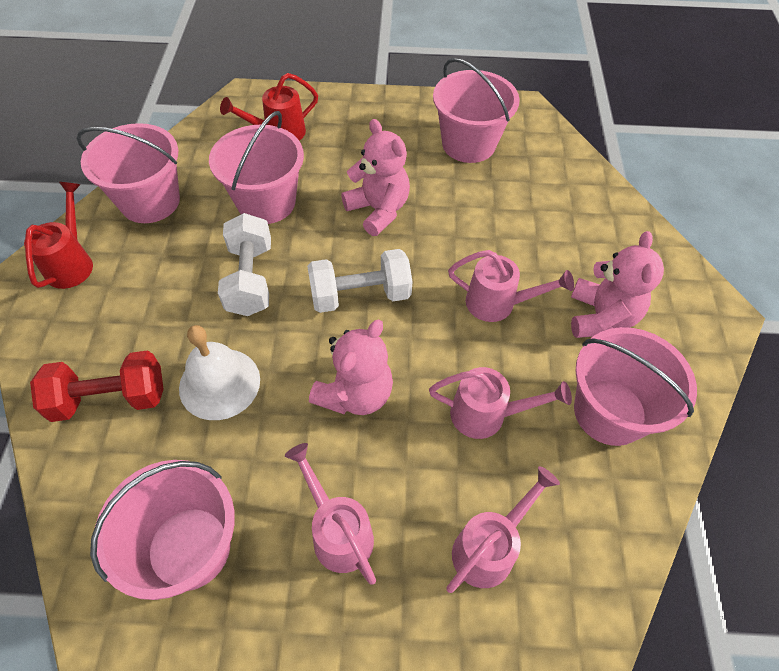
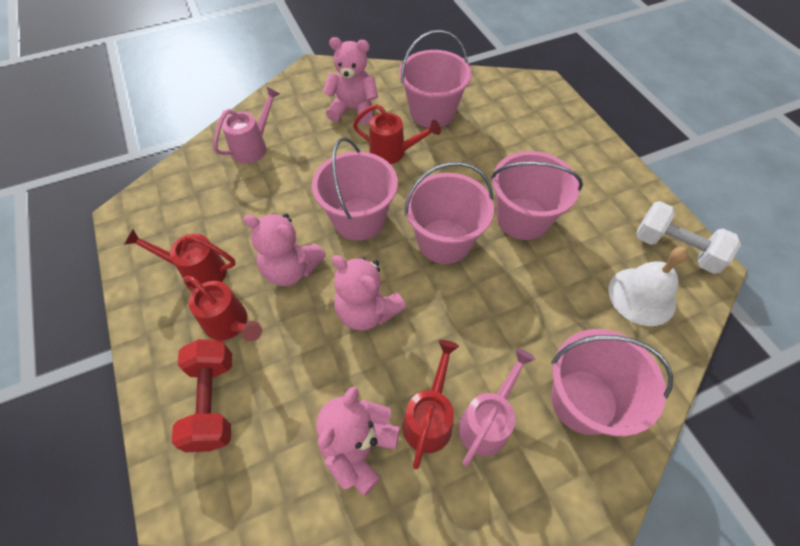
pink teddy bear: [309,320,393,415] [341,119,410,236] [571,231,664,338] = 3 -> [243,213,326,286] [316,386,400,496] [323,37,378,125] [332,255,406,331] = 4
pink watering can: [285,443,376,585] [429,367,572,439] [446,466,560,593] [448,250,574,322] = 4 -> [213,87,280,164] [458,348,535,466] = 2
red watering can: [24,182,93,289] [220,73,318,141] = 2 -> [124,229,236,288] [183,276,262,342] [353,104,441,164] [402,340,459,469] = 4
white dumbbell: [218,213,271,316] [307,249,413,313] = 2 -> [636,201,741,274] = 1

